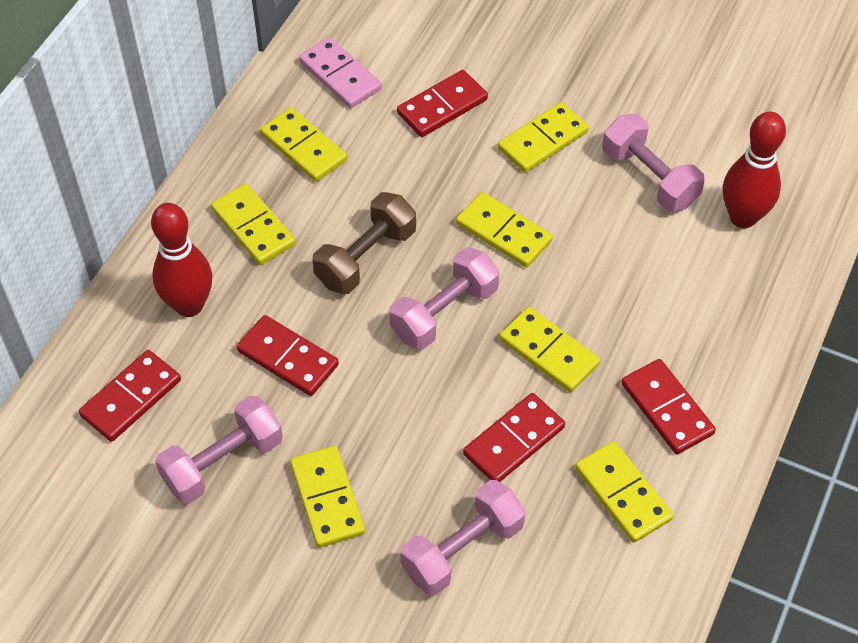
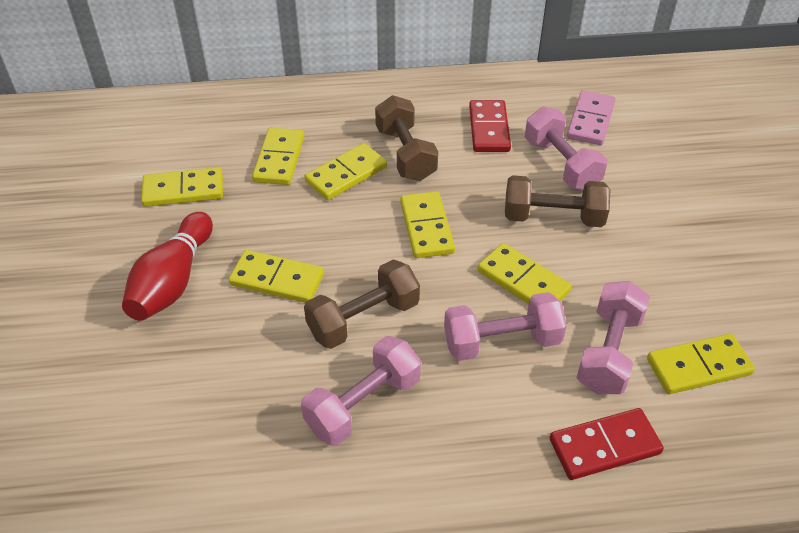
brown dumbbell: [312,192,416,294] = 1 -> [304,260,420,349] [375,95,438,181] [505,175,610,227] = 3
red bowling pin: [151,203,212,317] [723,112,786,228] = 2 -> [122,212,213,321] = 1
red domino: [79,350,181,442] [237,315,339,396] [397,70,488,137] [463,393,565,482] [621,359,716,454] = 5 -> [469,100,511,152] [550,408,664,480] = 2

